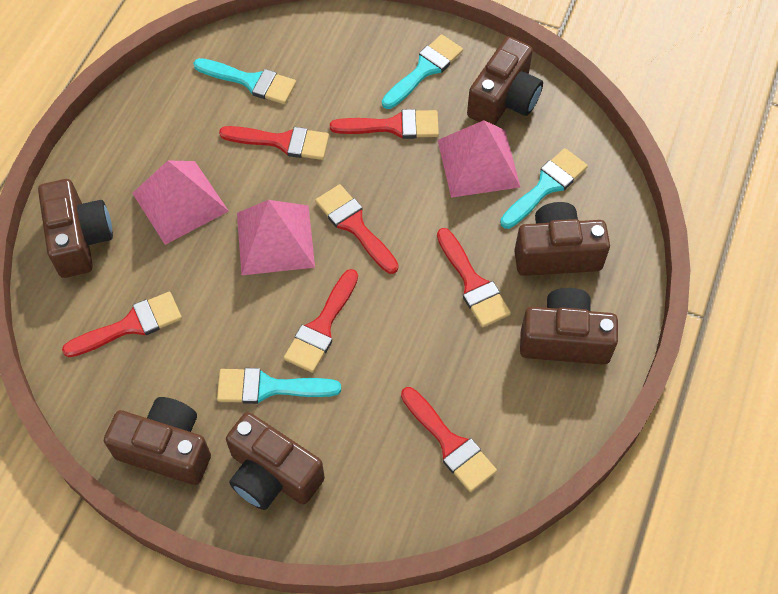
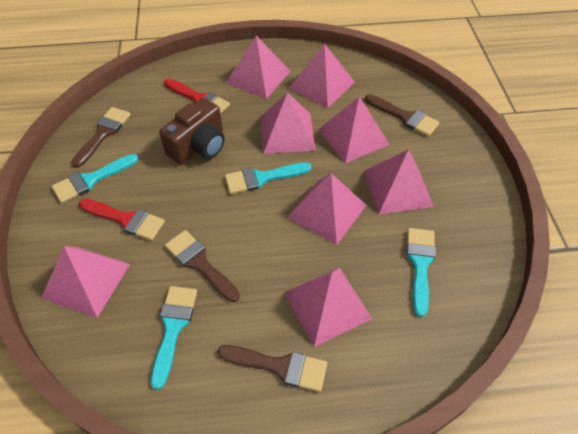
brown brush: none = 0 -> [71,107,131,168] [165,230,240,302] [217,345,327,392] [365,94,440,137] = 4
brown camera: [38,179,113,278] [104,397,211,485] [226,412,325,510] [467,37,543,125] [514,202,610,276] [520,288,618,365] = 6 -> [159,98,225,164] = 1
pink pyramid: [132,160,229,245] [237,200,315,276] [438,120,520,198] = 3 -> [41,246,130,318] [226,36,291,99] [261,92,316,154] [284,268,372,347] [287,173,366,245] [289,44,355,108] [318,97,390,163] [364,149,434,215] = 8
red brush: [62,292,182,357] [219,126,329,160] [284,269,358,373] [315,184,399,274] [330,109,439,139] [401,387,497,492] [437,228,511,327] = 7 -> [79,199,165,241] [164,78,230,113] = 2

